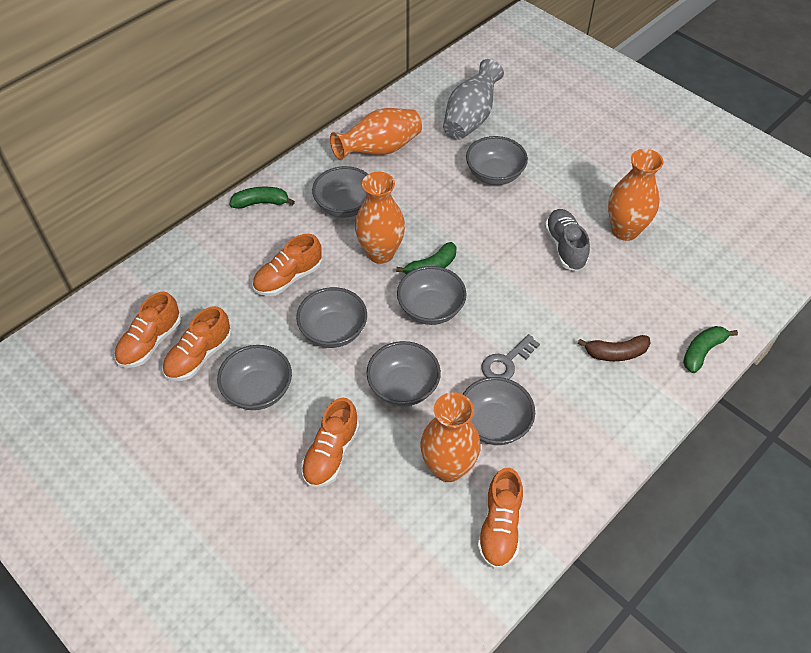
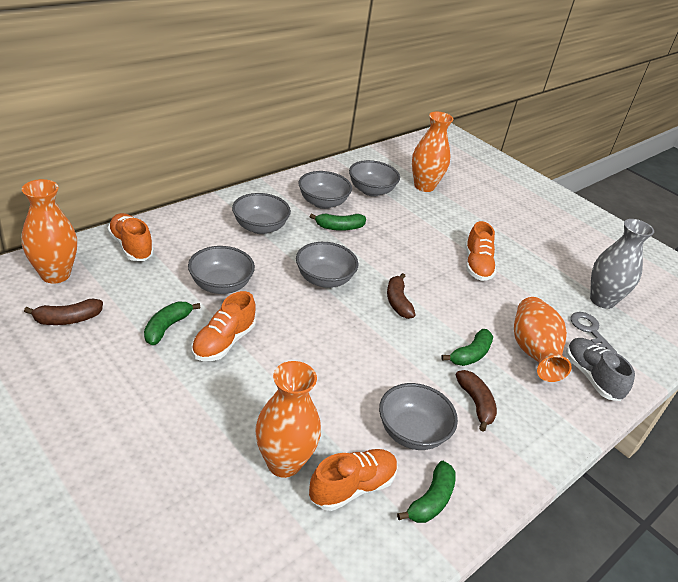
brown banana: [578,335,651,361] = 1 -> [24,299,103,325] [387,273,416,319] [456,370,497,431] = 3
green banana: [230,187,295,209] [396,242,457,274] [683,326,738,373] = 3 -> [144,302,200,345] [309,213,366,231] [397,461,456,523] [441,329,493,366] = 4
grey bowl: [217,345,292,410] [296,287,367,348] [312,166,368,218] [366,341,441,407] [397,266,467,325] [463,377,535,445] [466,136,528,185] = 7 -> [188,246,255,294] [232,193,291,234] [296,242,359,288] [299,171,352,209] [349,160,400,197] [379,383,458,450] = 6
orange shoe: [115,292,181,368] [162,306,232,381] [252,234,322,296] [301,398,359,488] [477,468,523,569] = 5 -> [107,213,154,261] [191,291,256,361] [309,449,398,511] [465,221,496,281] = 4

